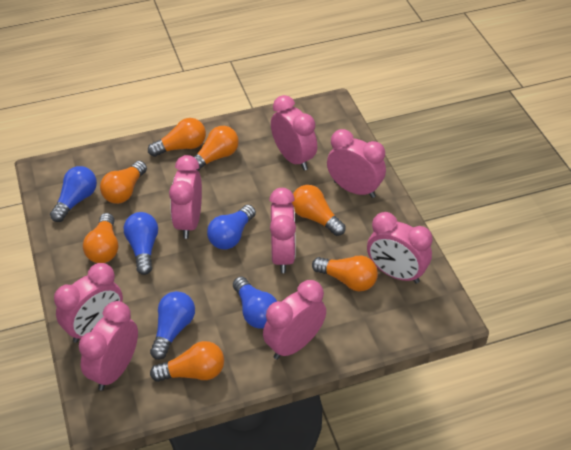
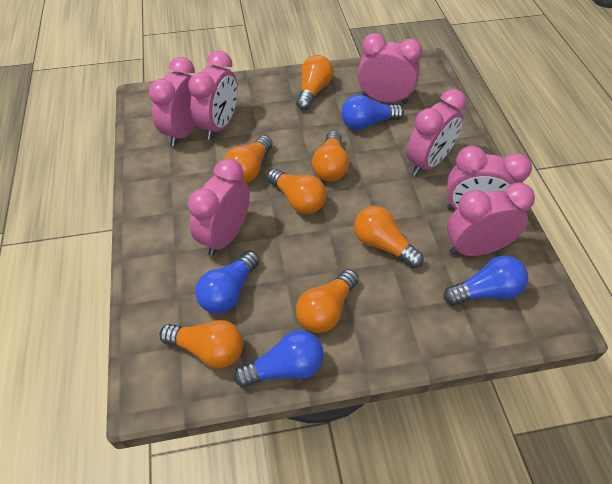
blue light bulb: [50,166,97,222] [124,212,158,275] [150,291,195,360] [207,205,256,250] [233,276,277,329] = 5 -> [195,251,259,314] [234,330,324,387] [341,95,404,130] [444,256,528,306] = 4
pink clock: [54,263,123,343] [79,301,138,391] [169,155,202,239] [263,280,326,360] [269,188,296,273] [271,95,317,171] [327,129,386,198] [367,212,432,284] = 8 -> [149,57,196,146] [188,51,238,140] [188,159,250,256] [358,33,423,104] [406,89,467,176] [446,146,532,210] [447,182,535,256] = 7

